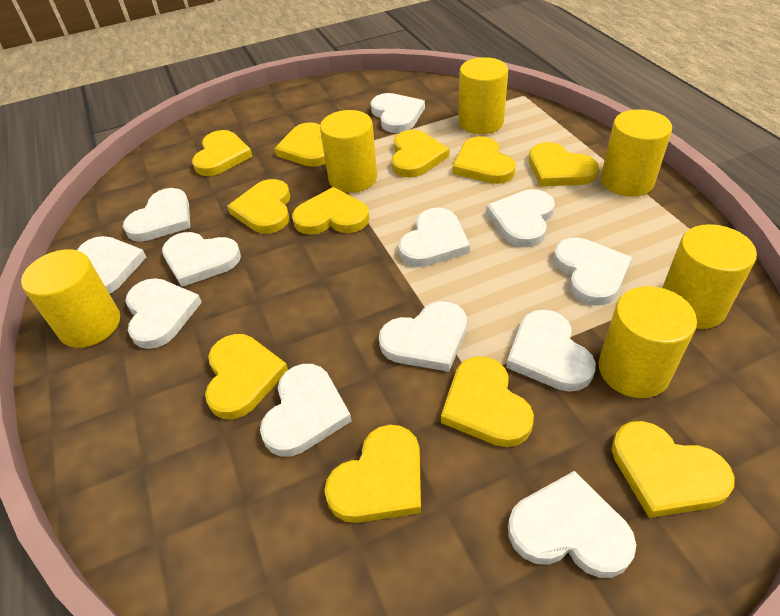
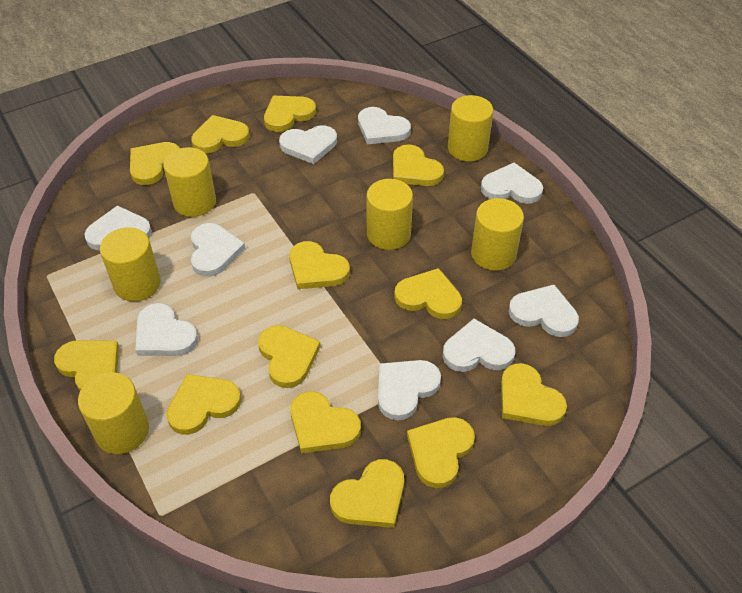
white heart: [77,236,146,294] [123,188,190,242] [125,278,202,349] [162,232,241,287] [260,364,352,457] [371,93,425,133] [379,301,467,372] [398,208,470,267] [486,189,555,247] [506,310,596,392] [508,471,636,578] [553,238,632,306] = 12 -> [84,206,152,250] [135,303,198,356] [191,223,246,277] [279,125,337,164] [358,107,411,144] [378,360,441,421] [442,319,515,372] [481,163,543,204] [508,285,579,337] = 9
yellow heart: [192,130,253,176] [205,334,288,419] [227,179,290,234] [274,122,326,167] [292,187,370,235] [324,425,421,523] [391,130,449,178] [441,356,534,447] [452,136,516,184] [529,142,599,186] [612,421,735,518] = 11 -> [54,340,119,391] [130,142,180,185] [166,374,241,435] [191,115,250,153] [258,325,321,388] [264,96,316,132] [289,241,350,289] [290,391,361,454] [330,459,404,528] [393,144,444,186] [394,268,462,319] [407,417,475,488] [501,363,567,426] = 13

